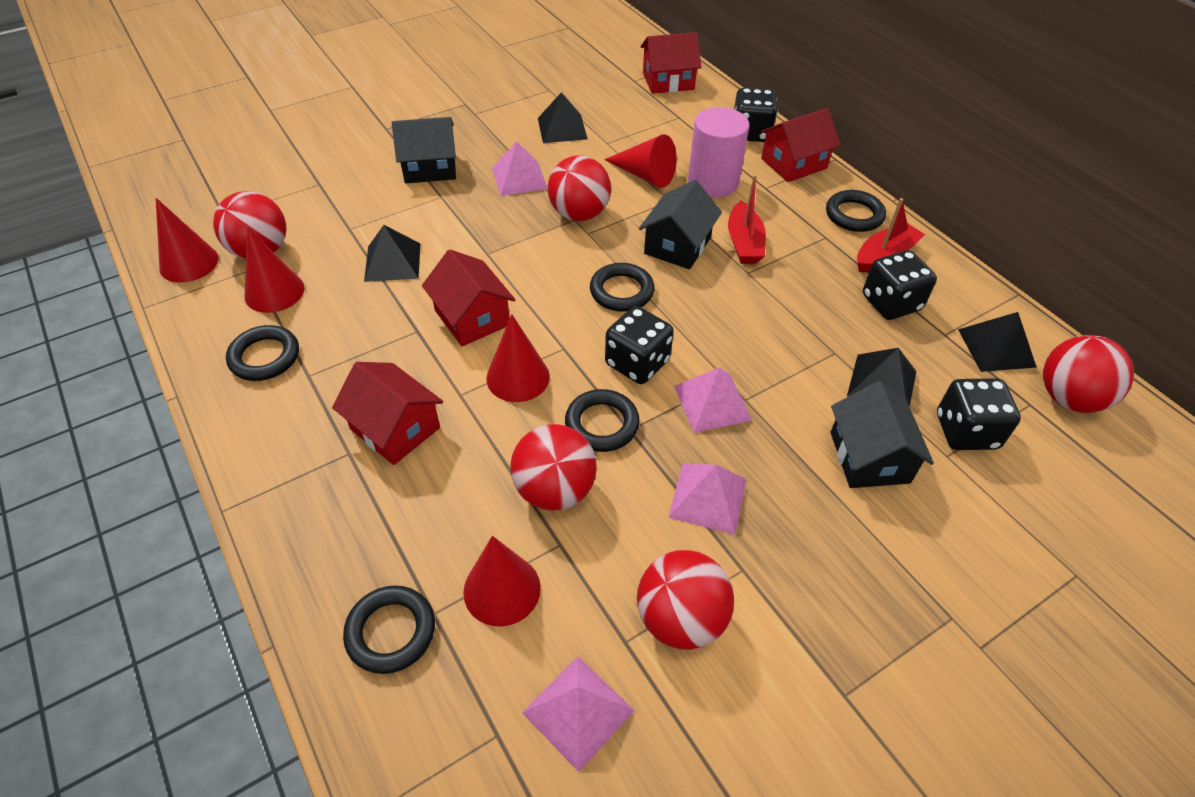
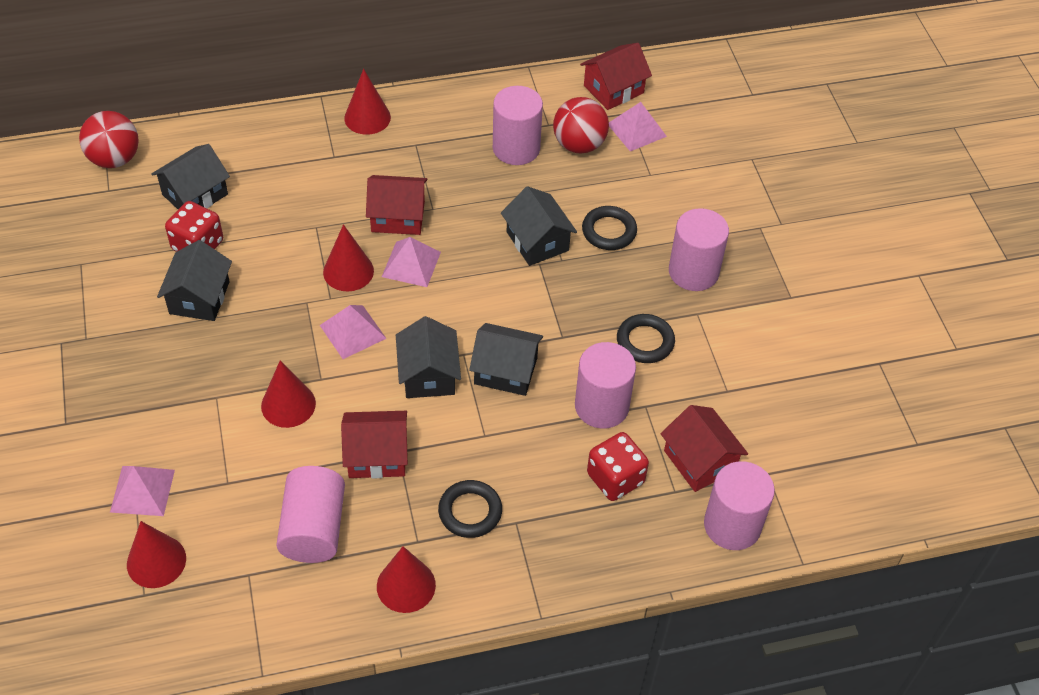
black dice: [605,306,674,384] [734,88,777,142] [863,250,937,320] [937,378,1021,450] = 4 -> none = 0
black house: [392,117,456,183] [639,180,722,269] [831,381,934,488] = 3 -> [151,144,230,209] [157,240,232,321] [396,316,461,398] [469,323,543,396] [501,186,577,266] = 5
black pyramid: [364,225,421,282] [538,92,587,143] [847,348,916,407] [958,312,1037,372] = 4 -> none = 0
black ring: [226,325,299,381] [343,586,435,674] [565,389,640,452] [590,263,655,312] [826,190,886,232] = 5 -> [438,480,502,538] [582,206,637,250] [617,314,675,363] = 3
pink cylinder: [688,107,749,197] = 1 -> [276,466,345,563] [493,86,543,165] [575,342,636,429] [669,208,729,291] [704,461,775,550] = 5
red ball: [213,191,286,259] [510,424,597,511] [548,156,611,221] [637,550,734,650] [1043,335,1134,413] = 5 -> [79,111,139,168] [553,97,609,153] = 2
red boat: [728,175,766,264] [857,198,925,272] = 2 -> none = 0
red dice: none = 0 -> [165,201,223,252] [587,432,649,501] = 2

